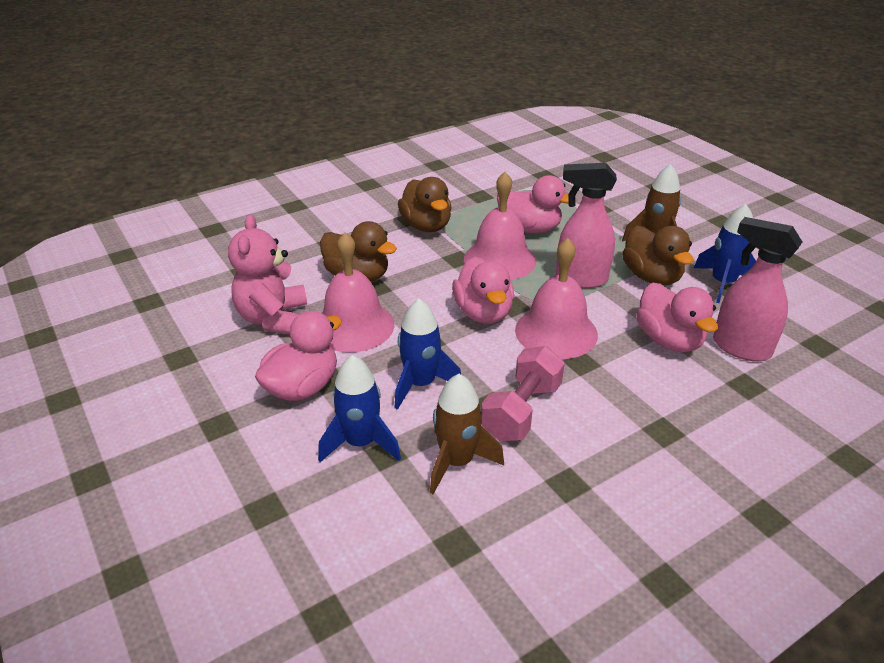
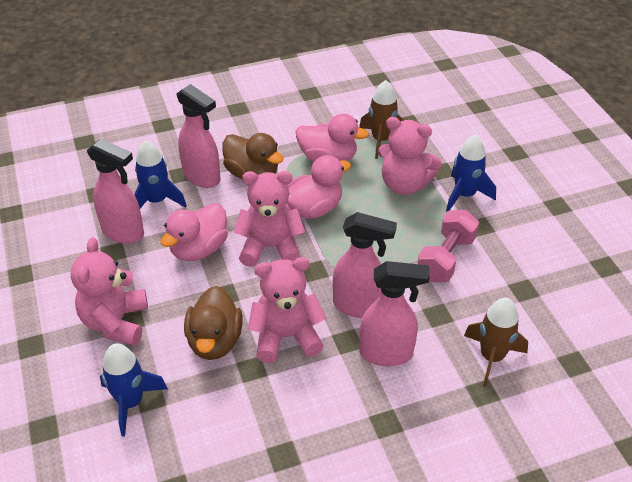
brown duck: [320,221,397,282] [398,177,452,232] [622,225,693,286] = 3 -> [184,286,243,360] [222,133,283,180] = 2
pink bell: [322,232,394,352] [464,172,536,280] [515,238,598,359] = 3 -> none = 0
pink duck: [255,311,342,401] [452,257,514,324] [497,175,576,233] [636,282,718,352] = 4 -> [160,203,228,261] [287,155,351,219] [296,113,369,161] = 3
pink spray bottle: [556,163,617,288] [713,217,802,361] = 2 -> [87,138,144,244] [176,84,220,188] [333,212,397,318] [359,261,430,366] = 4
pink teddy bear: [228,214,307,334] = 1 -> [71,238,148,346] [233,171,305,267] [248,257,326,363] [378,117,442,195] = 4

